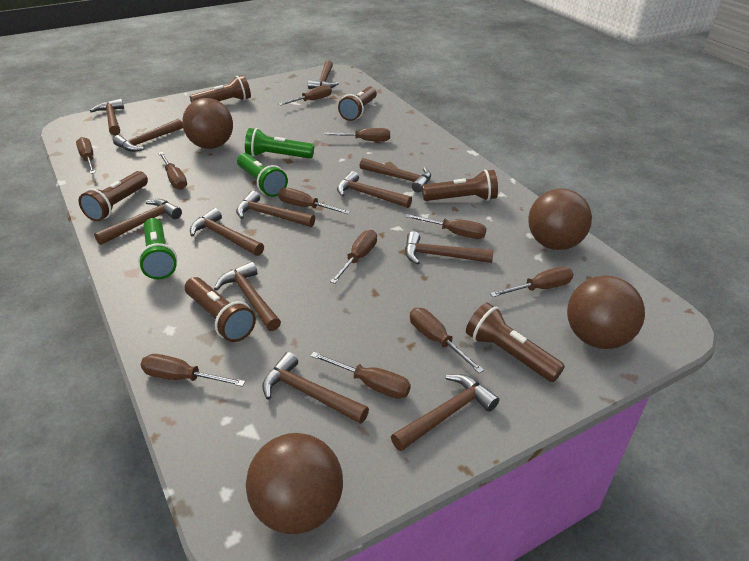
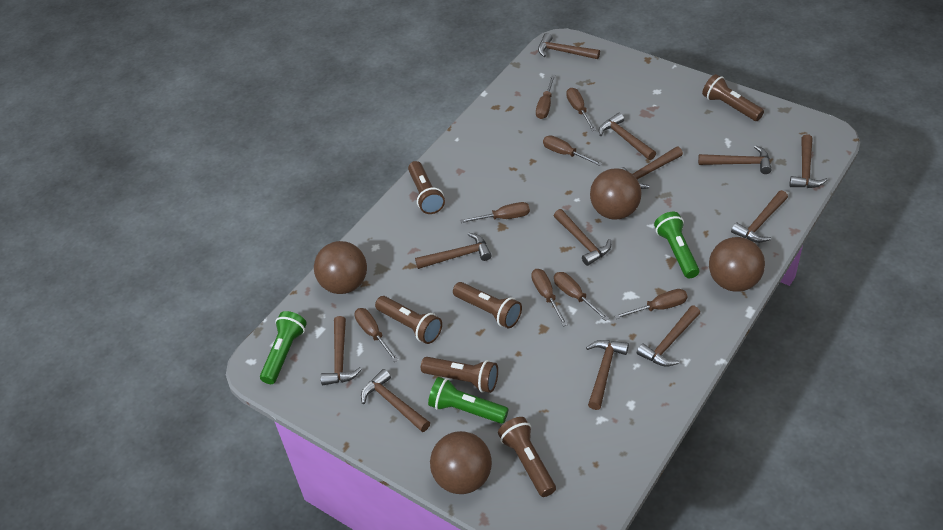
brown screwdriver: [76,137,95,174] [140,354,245,387] [158,152,187,190] [278,188,350,214] [279,85,332,105] [311,352,411,399] [323,128,390,141] [330,230,377,284] [405,214,487,239] [410,308,484,373] [490,267,573,297] = 11 -> [354,308,399,362] [460,202,530,223] [531,269,568,326] [536,75,555,119] [543,135,603,166] [554,272,609,321] [566,88,596,131] [614,289,687,319] = 8

